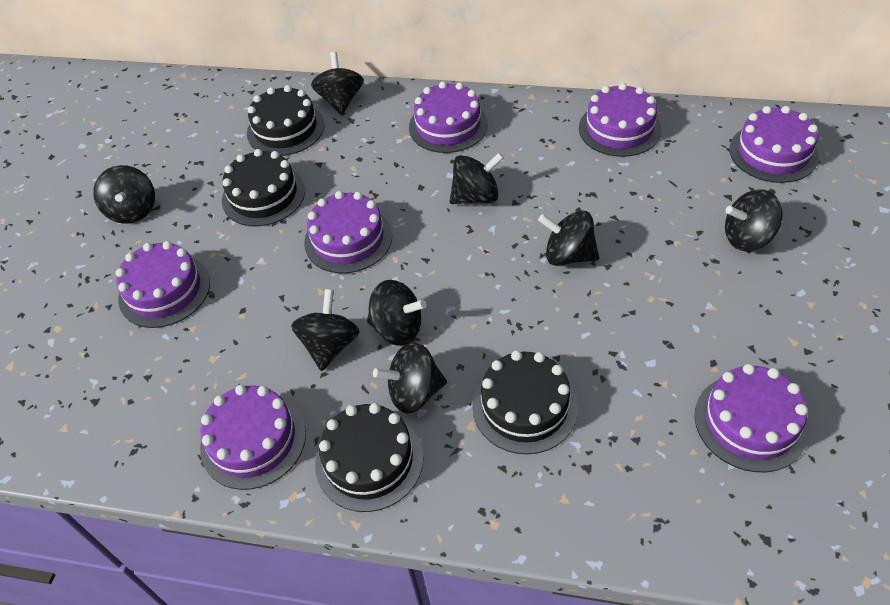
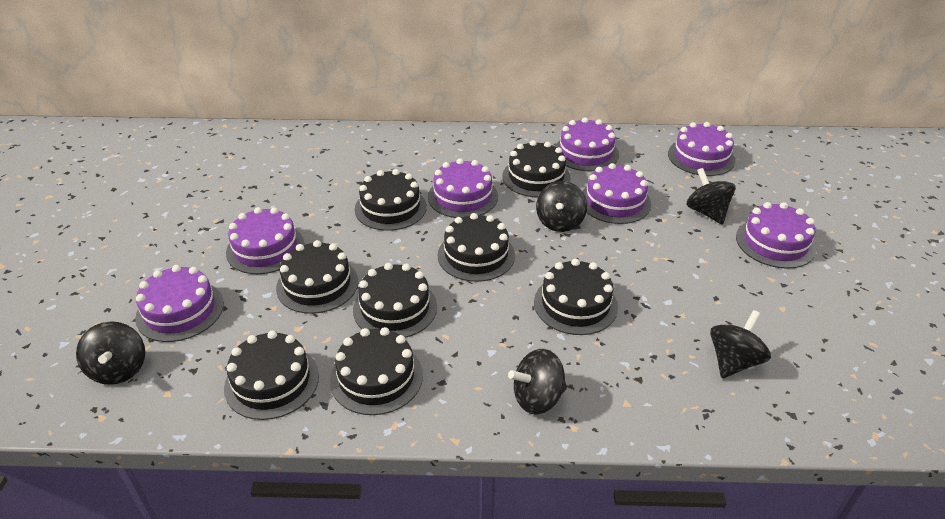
black cake: [222,149,305,227] [247,85,325,156] [315,403,423,512] [472,350,578,454] = 4 -> [224,330,319,420] [276,240,358,314] [330,327,423,415] [353,263,437,338] [355,169,427,231] [438,213,515,282] [502,140,571,197] [534,259,618,335] = 8
black spinning top: [93,165,155,224] [291,289,360,371] [311,52,364,115] [367,280,427,346] [373,342,447,413] [450,153,504,204] [538,211,599,266] [725,189,783,251] = 8 -> [76,321,145,385] [508,349,567,415] [536,181,587,232] [687,168,736,225] [710,310,771,378] = 5

